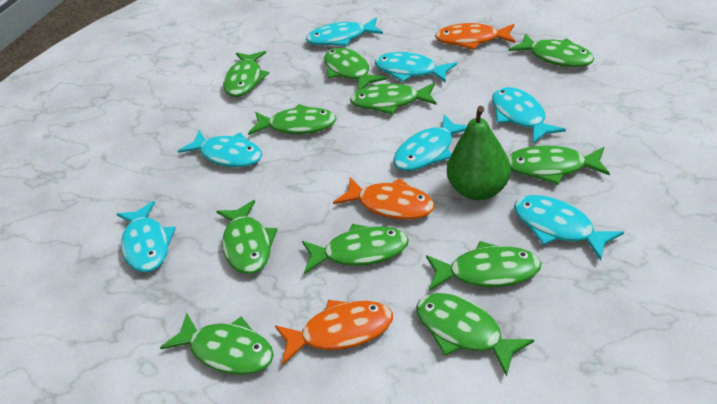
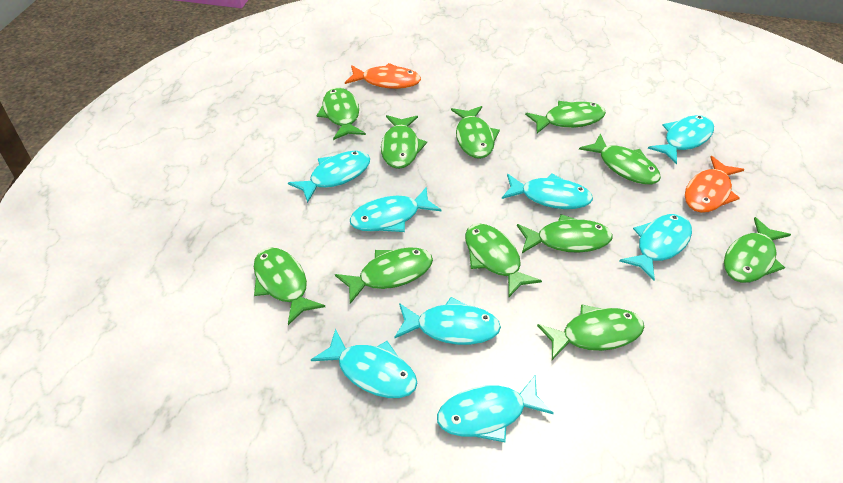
green pear: [447,106,511,200] = 1 -> none = 0
orange fish: [275,300,393,365] [333,177,435,220] [435,23,515,50] = 3 -> [345,63,421,89] [685,156,744,213] = 2
turquoise fish: [117,201,176,272] [178,130,262,167] [306,18,383,46] [375,52,457,83] [393,114,467,171] [492,87,566,144] [514,195,624,261] = 7 -> [288,151,370,203] [311,329,417,398] [350,187,442,232] [394,297,501,345] [437,375,554,442] [502,173,593,209] [619,214,692,281] [648,115,714,165] = 8

